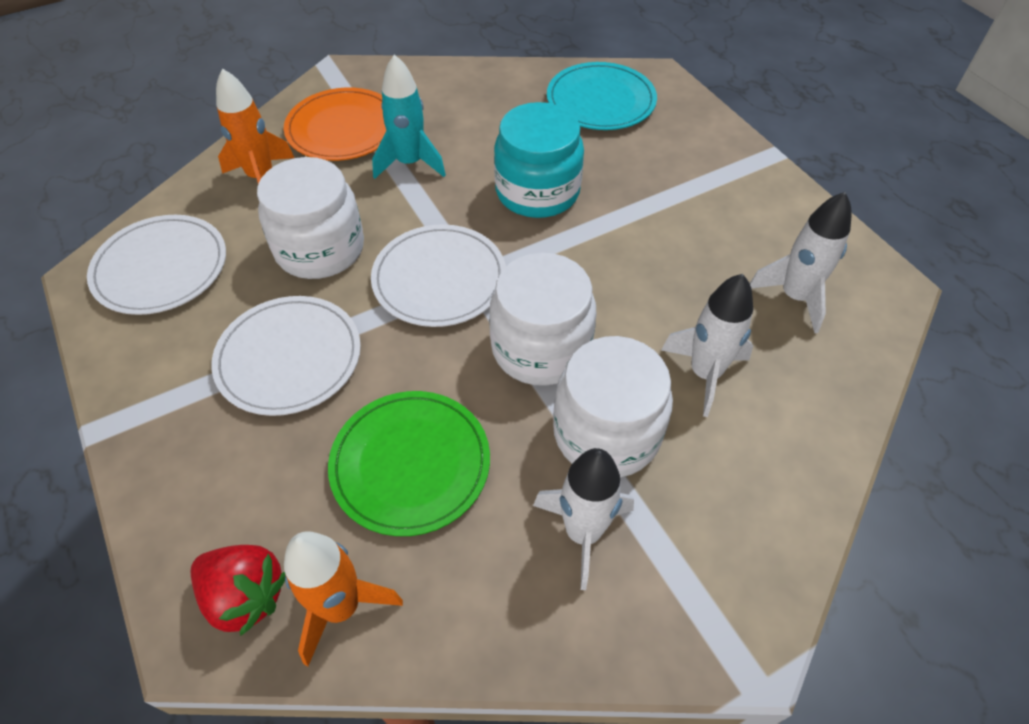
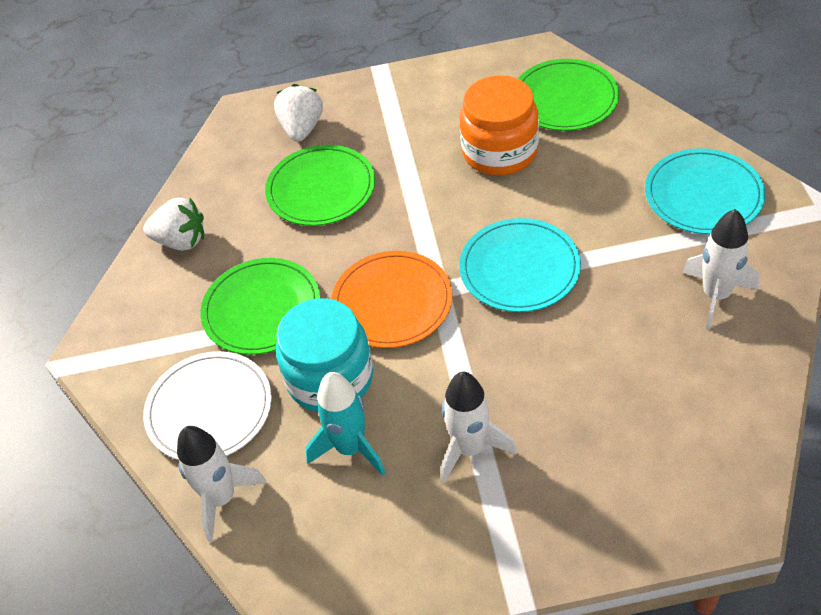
green plate: [328,391,490,536] = 1 -> [200,258,320,355] [265,145,375,226] [518,59,619,131] = 3
orange jar: none = 0 -> [459,75,539,175] = 1
orange rocket: [216,68,294,184] [284,532,403,666] = 2 -> none = 0
red strawberry: [191,545,285,636] = 1 -> none = 0
turquoise plate: [547,62,657,130] = 1 -> [459,218,581,312] [645,148,766,234] = 2
white jar: [257,157,364,279] [489,253,596,386] [553,336,673,477] = 3 -> none = 0
white plate: [87,215,226,315] [211,296,361,416] [371,224,506,327] = 3 -> [143,351,272,460] = 1
white strawberry: none = 0 -> [143,198,204,251] [274,84,323,142] = 2

